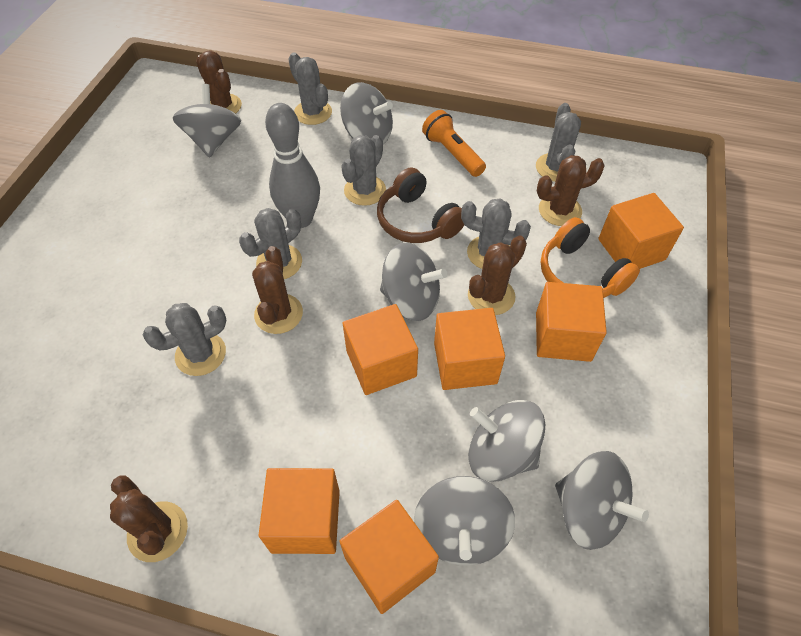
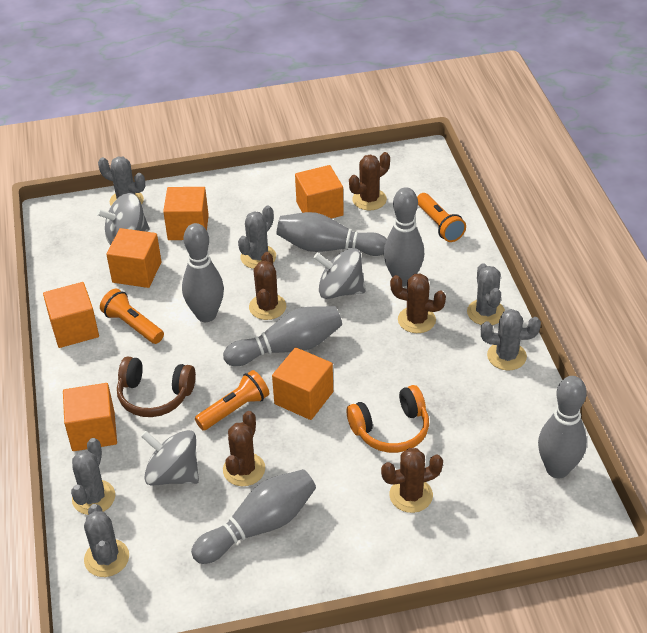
grey bowling pin: [265,103,320,228] = 1 -> [182,223,224,322] [191,469,316,564] [223,306,342,366] [277,212,387,256] [384,187,424,286] [538,376,587,478] = 6
grey spinning top: [173,84,241,158] [340,82,393,145] [380,243,447,321] [414,476,515,566] [468,400,545,482] [555,451,649,550] = 6 -> [96,193,150,245] [141,430,199,485] [314,248,366,299] = 3
orange flashlight: [422,110,486,177] = 1 -> [100,289,164,344] [195,370,269,431] [417,193,466,242] = 3

